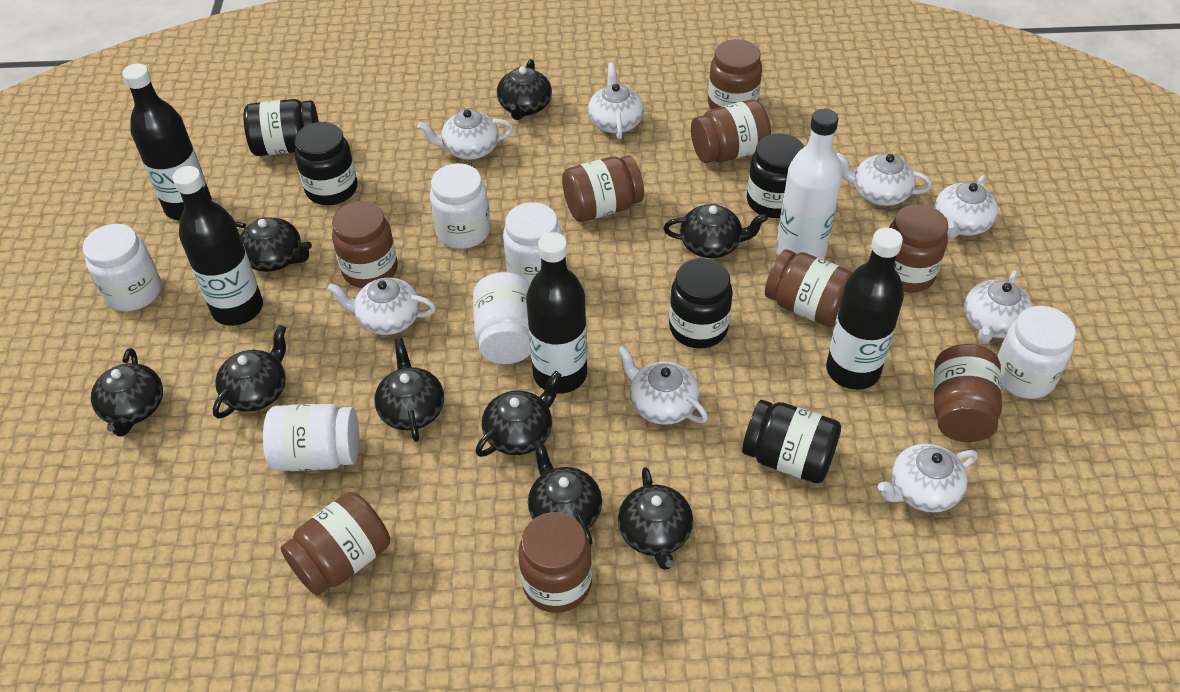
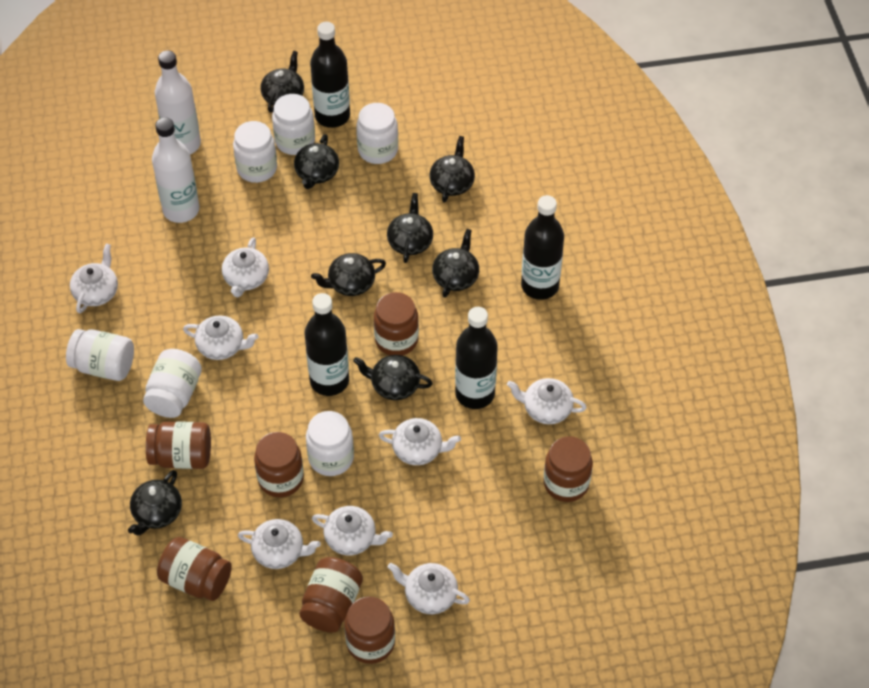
black jar: [244,99,319,156] [294,122,357,205] [669,258,733,348] [742,400,841,483] [747,134,804,218] = 5 -> none = 0
black teapot: [91,348,163,437] [213,325,286,418] [235,217,312,272] [375,338,444,442] [476,371,561,457] [497,59,552,120] [528,439,602,546] [618,467,693,570] [663,204,768,258] = 9 -> [128,470,182,535] [260,51,304,112] [294,134,339,189] [311,253,386,296] [353,355,433,400] [387,193,433,263] [429,136,475,202] [432,229,479,298] = 8
brown jar: [280,492,390,596] [332,201,398,288] [518,512,592,613] [562,155,644,222] [691,100,771,163] [708,39,762,110] [765,249,853,327] [889,204,948,293] [934,344,1002,442] = 9 -> [146,421,211,469] [157,537,232,601] [254,432,304,498] [300,557,363,633] [344,597,395,664] [374,292,419,355] [544,436,593,502] = 7
white bottle: [776,109,842,260] = 1 -> [152,118,199,223] [155,50,201,154] = 2

